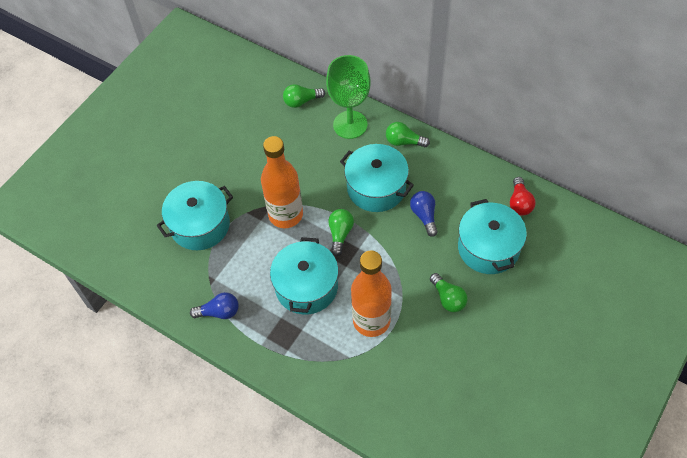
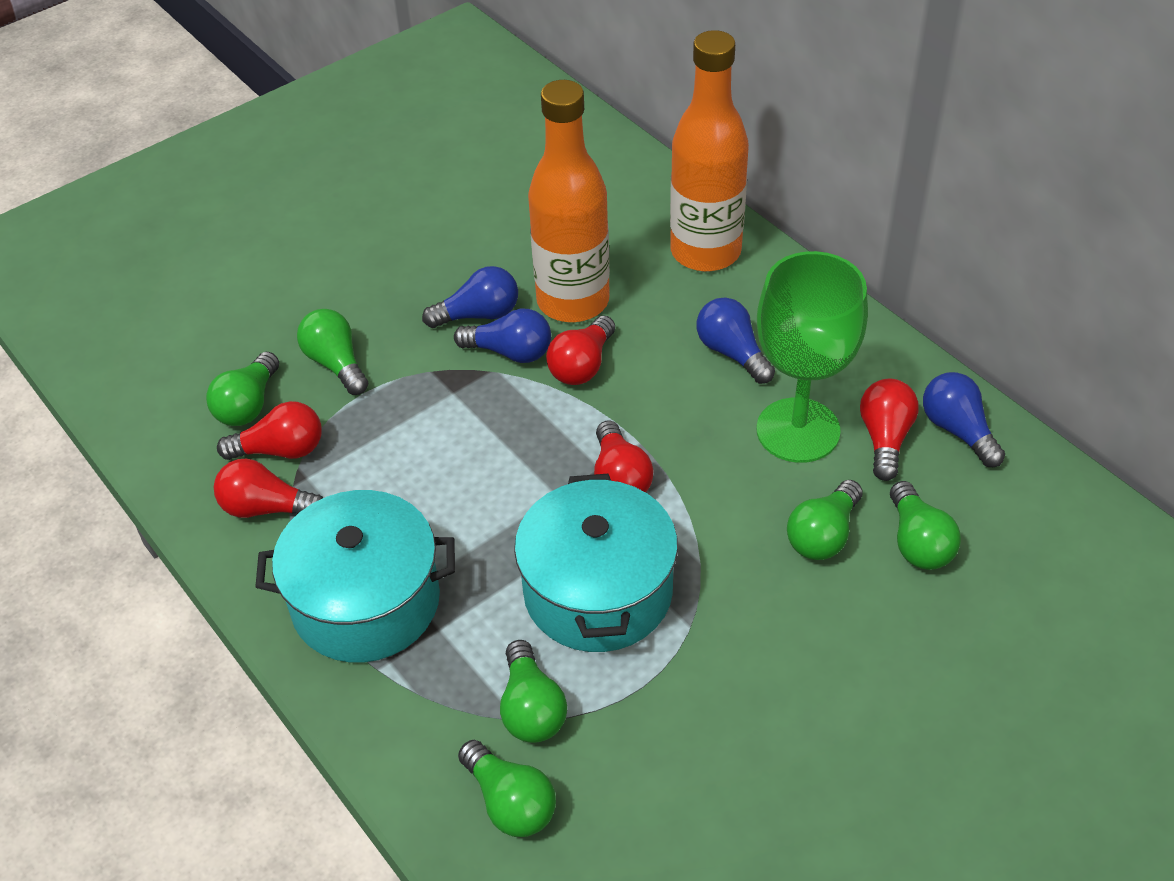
blue light bulb: [190,292,239,319] [410,191,438,237] = 2 -> [422,266,518,328] [454,309,551,363] [696,297,775,384] [923,372,1005,467] = 4
green light bulb: [283,84,325,108] [328,209,354,256] [386,122,430,147] [430,273,467,312] = 4 -> [206,352,279,426] [297,309,368,395] [458,740,556,837] [500,640,567,743] [787,480,863,560] [890,481,961,570] = 6
red light bulb: [510,177,536,216] = 1 -> [214,458,323,518] [217,401,322,460] [546,315,615,385] [594,420,654,492] [860,379,919,481] = 5
turquoise pot: [157,181,233,250] [270,237,338,314] [340,144,414,212] [458,199,527,274] = 4 -> [255,490,455,663] [514,474,678,652] = 2

